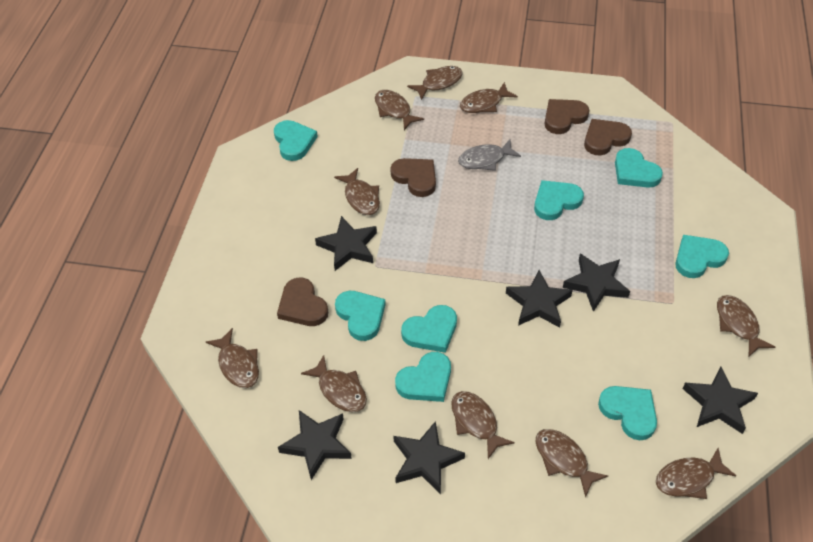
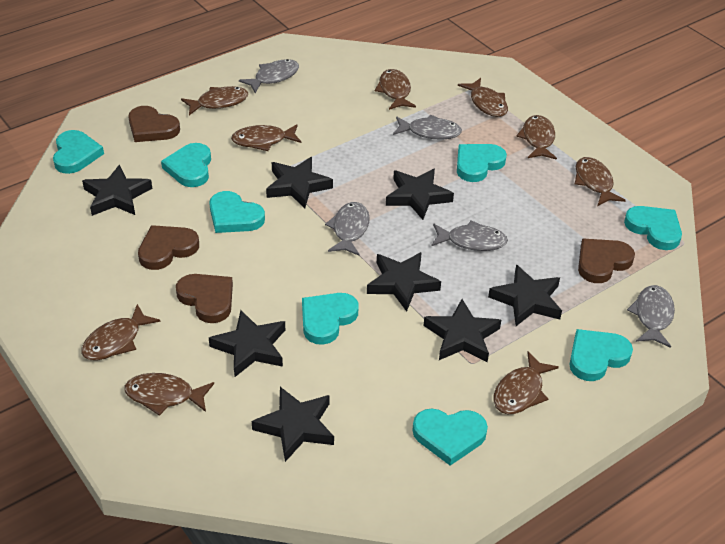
black star: [278,410,352,480] [315,216,377,271] [393,421,465,494] [506,270,573,328] [563,253,630,312] [683,367,758,434] = 6 -> [82,164,152,216] [209,310,285,377] [252,387,334,462] [266,157,333,208] [367,252,441,312] [386,168,454,220] [424,299,501,362] [488,265,562,326] = 8
brown fish: [206,328,259,388] [301,355,367,412] [334,168,380,215] [375,90,424,130] [407,66,463,100] [451,391,515,459] [460,82,518,113] [536,429,608,498] [656,448,736,499] [717,295,775,357] = 10 -> [81,304,160,360] [124,373,214,416] [181,86,248,115] [231,124,301,151] [375,69,416,110] [458,78,508,117] [494,351,559,414] [516,115,557,160] [575,157,626,206] = 9
grey fish: [458,140,521,171] = 1 -> [239,59,299,93] [325,202,370,256] [393,115,462,140] [432,220,508,251] [627,285,675,348] = 5

